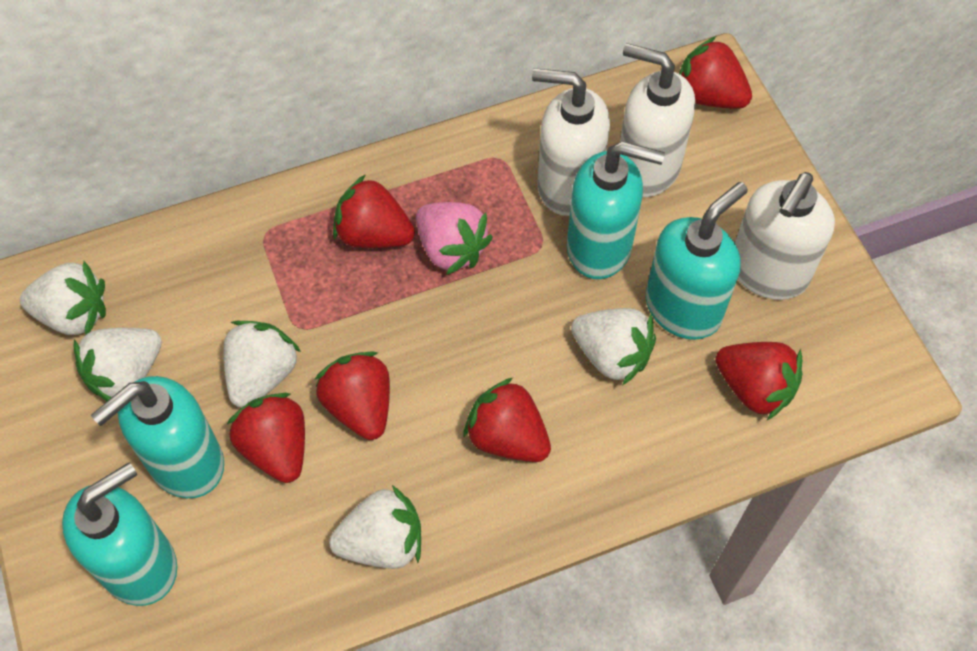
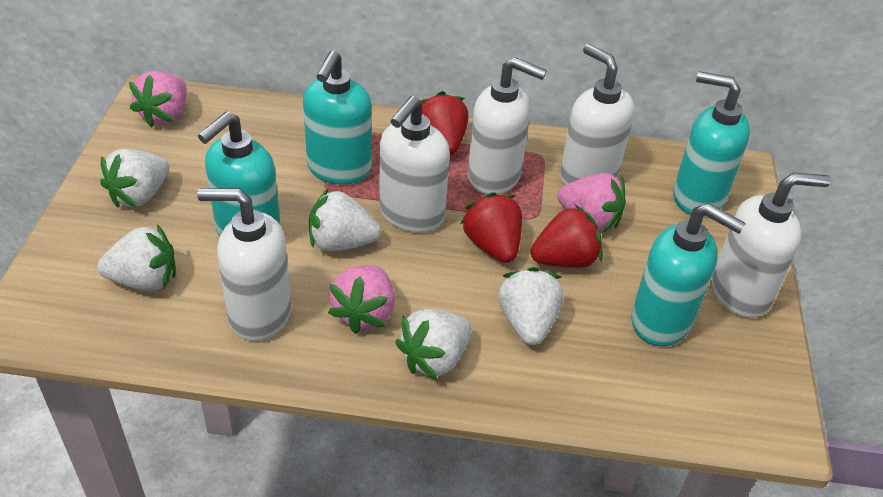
pink strawberry: [416,202,493,275] = 1 -> [129,71,187,128] [328,265,395,334] [558,173,626,232] = 3
red strawberry: [227,393,305,483] [315,351,390,440] [333,174,415,248] [463,378,551,462] [679,36,752,109] [715,342,803,420] = 6 -> [421,91,468,155] [460,192,522,263] [530,205,603,268] = 3
white soap dispenser: [532,68,610,216] [620,43,695,197] [735,172,835,300] = 3 -> [197,188,292,341] [379,95,450,233] [468,57,547,195] [560,44,634,185] [712,173,831,318] = 5

